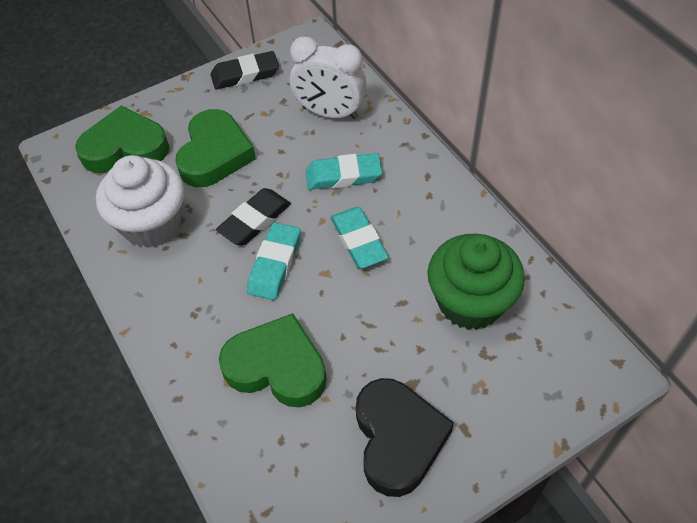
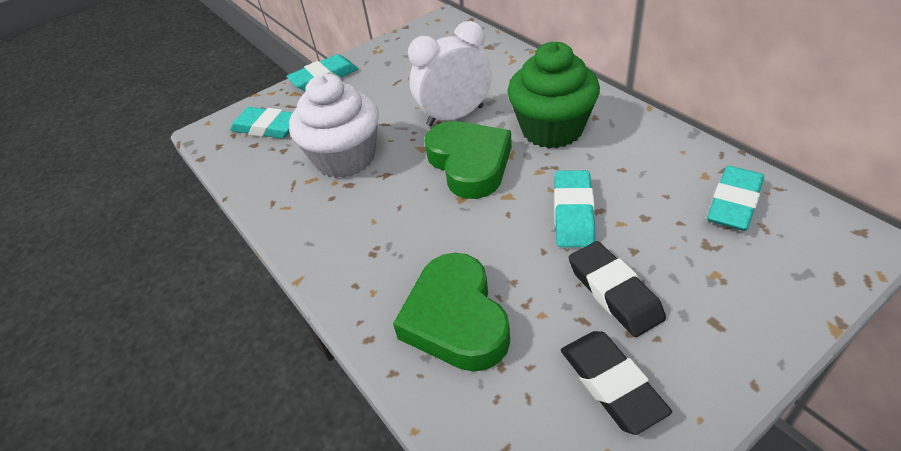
black heart: [356,378,454,497] = 1 -> none = 0
green heart: [75,106,169,173] [175,109,256,187] [219,313,327,407] = 3 -> [393,253,510,372] [424,121,512,199] = 2
turquoise eraser: [247,222,301,300] [306,153,382,190] [330,207,389,269] = 3 -> [230,107,292,139] [287,54,358,91] [554,170,595,247] [707,166,764,231] = 4

